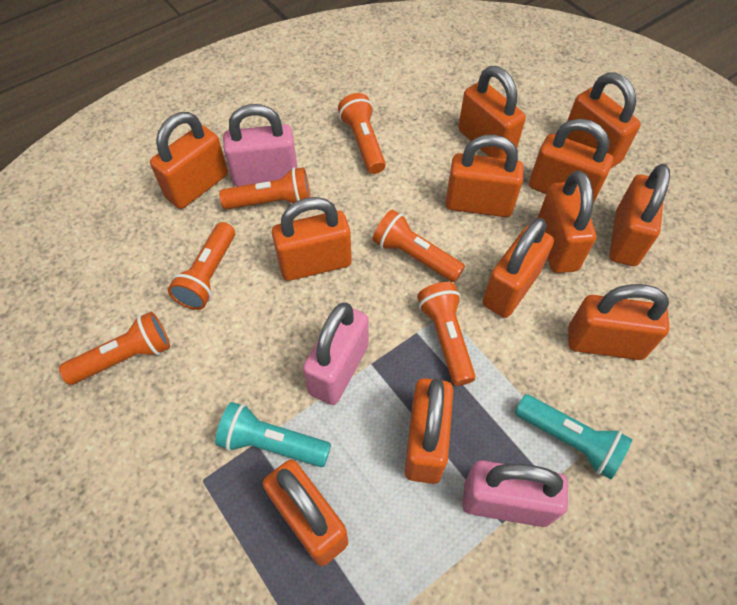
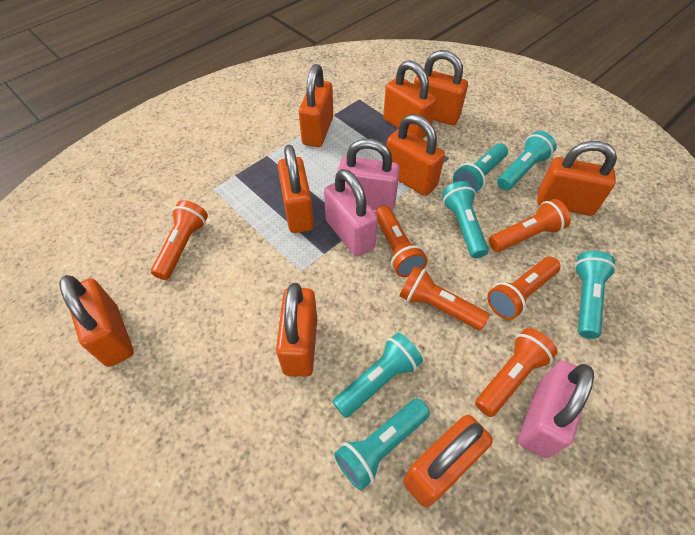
orange padlock: [150,112,228,209] [263,460,348,566] [272,197,352,281] [405,378,453,484] [445,135,524,217] [458,66,526,159] [483,218,554,318] [529,119,613,204] [537,170,596,273] [566,73,641,169] [568,284,670,360] [609,164,670,266] = 12 -> [59,275,134,367] [276,283,317,377] [277,144,314,233] [299,64,333,147] [383,60,437,139] [386,114,445,196] [403,415,493,507] [414,50,468,125] [537,141,617,216] = 9
turquoise flashlight: [215,402,331,467] [515,394,632,479] = 2 -> [333,333,423,418] [334,398,430,491] [442,181,489,258] [453,143,508,193] [497,131,556,190] [574,251,616,339] = 6

